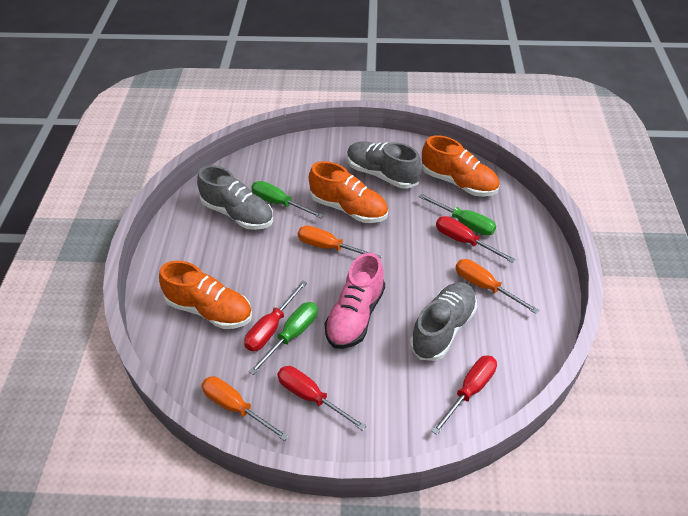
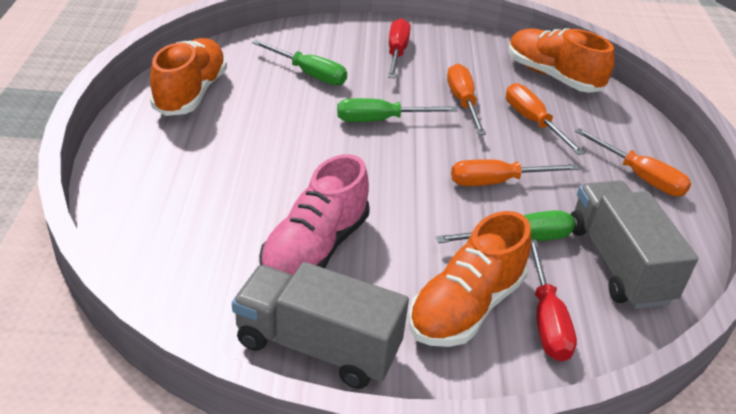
grey shoe: [197,165,273,230] [347,141,422,189] [410,282,477,361] = 3 -> none = 0
grey truck: none = 0 -> [232,262,409,389] [571,180,698,309] = 2
orange screwdriver: [201,376,289,441] [298,225,382,258] [455,259,539,314] = 3 -> [447,64,486,135] [451,159,579,186] [506,83,585,155] [575,128,691,196] = 4
red screwdriver: [244,280,307,351] [277,366,366,431] [432,355,497,435] [436,216,516,263] = 4 -> [388,18,411,79] [531,239,577,362] = 2

